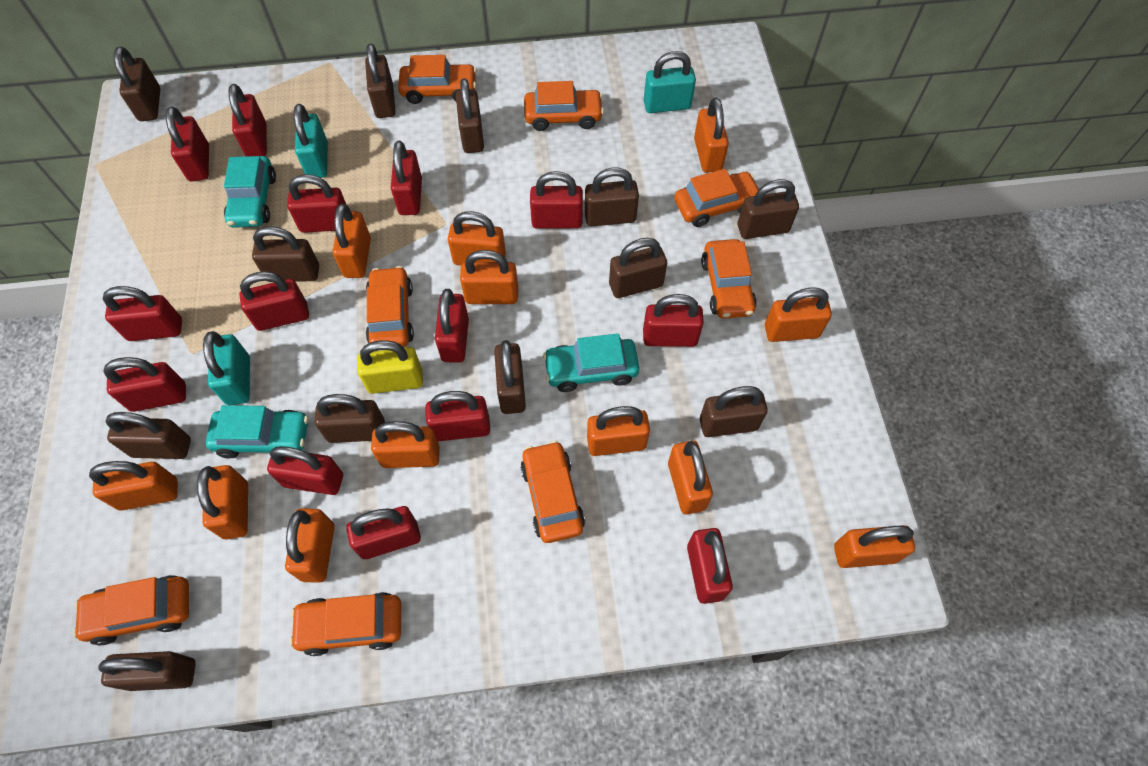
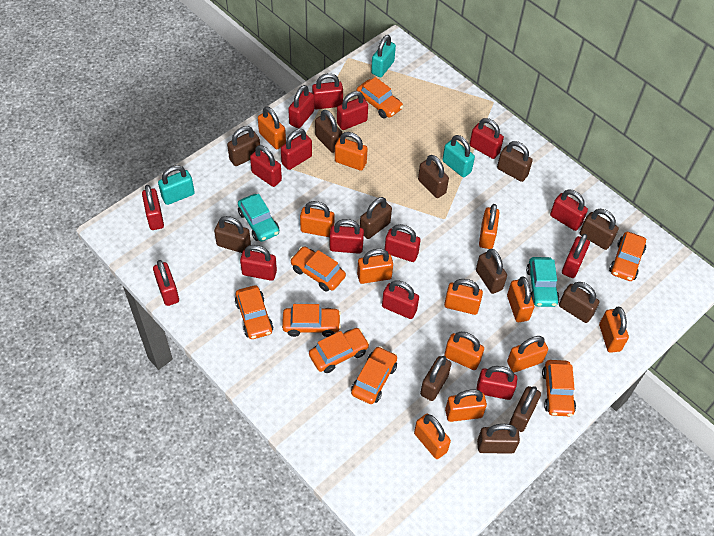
red padlock: [103,286,182,341] [103,357,186,412] [165,106,209,181] [228,84,267,157] [239,272,309,331] [267,446,343,495] [287,174,346,233] [346,506,421,559] [391,141,422,215] [425,391,490,441] [435,289,469,363] [530,171,583,229] [643,294,704,347] [687,528,733,604] = 14 -> [142,185,164,230] [153,260,179,306] [240,245,277,281] [250,145,282,187] [281,129,312,170] [288,85,314,128] [312,73,343,109] [330,219,364,254] [337,91,368,130] [382,280,419,319] [385,224,421,262] [470,118,504,159] [476,366,517,400] [550,190,588,231] [562,234,590,278] = 15
turquoise car: [206,405,308,459] [224,156,276,228] [543,333,639,392] = 3 -> [238,194,279,242] [526,257,559,307] = 2
yellow padlock: [357,340,423,394] = 1 -> none = 0

